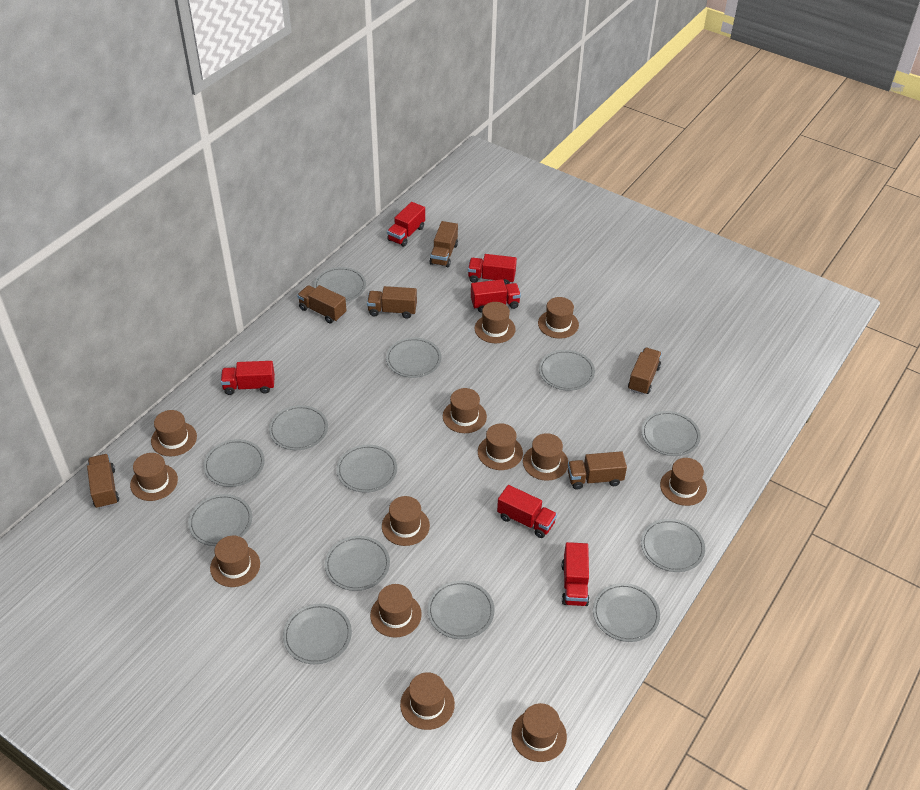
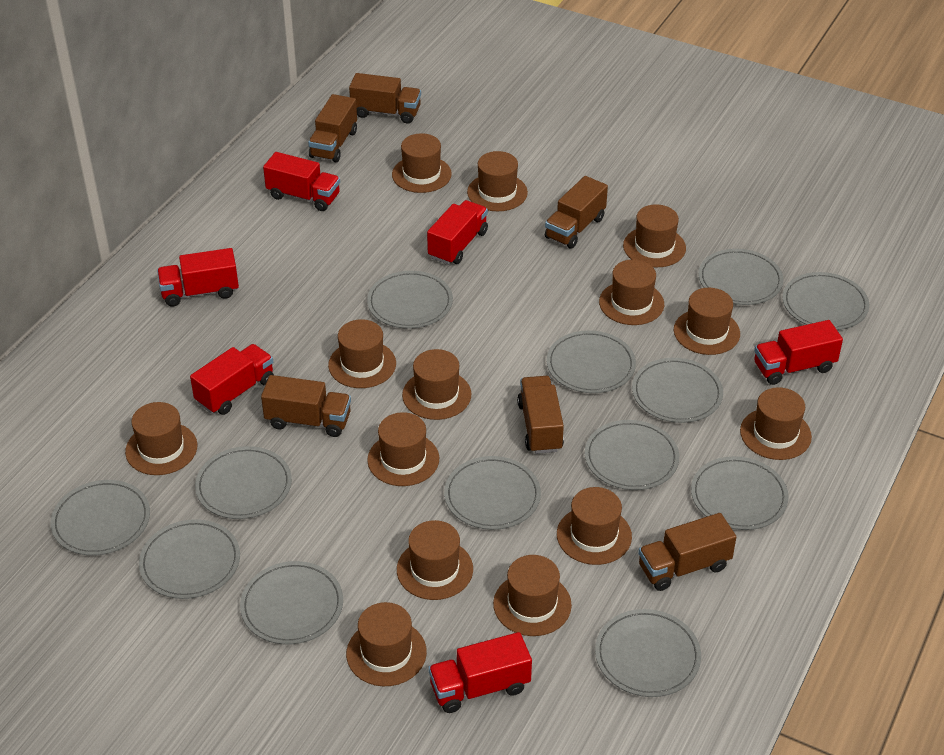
brown hat: [130,453,178,501] [151,410,197,456] [210,536,260,587] [370,584,422,638] [382,496,430,546] [400,672,455,730] [443,388,487,433] [475,302,516,343] [478,423,523,470] [511,703,567,762] [523,433,568,481] [538,297,579,339] [660,458,707,506] = 13 -> [125,402,197,475] [328,319,396,388] [346,602,427,686] [367,412,439,486] [392,133,452,193] [397,520,473,600] [402,349,471,420] [467,151,528,211] [493,555,572,636] [557,487,632,565] [599,259,664,325] [623,204,686,267] [674,288,740,355] [740,387,812,460] = 14

